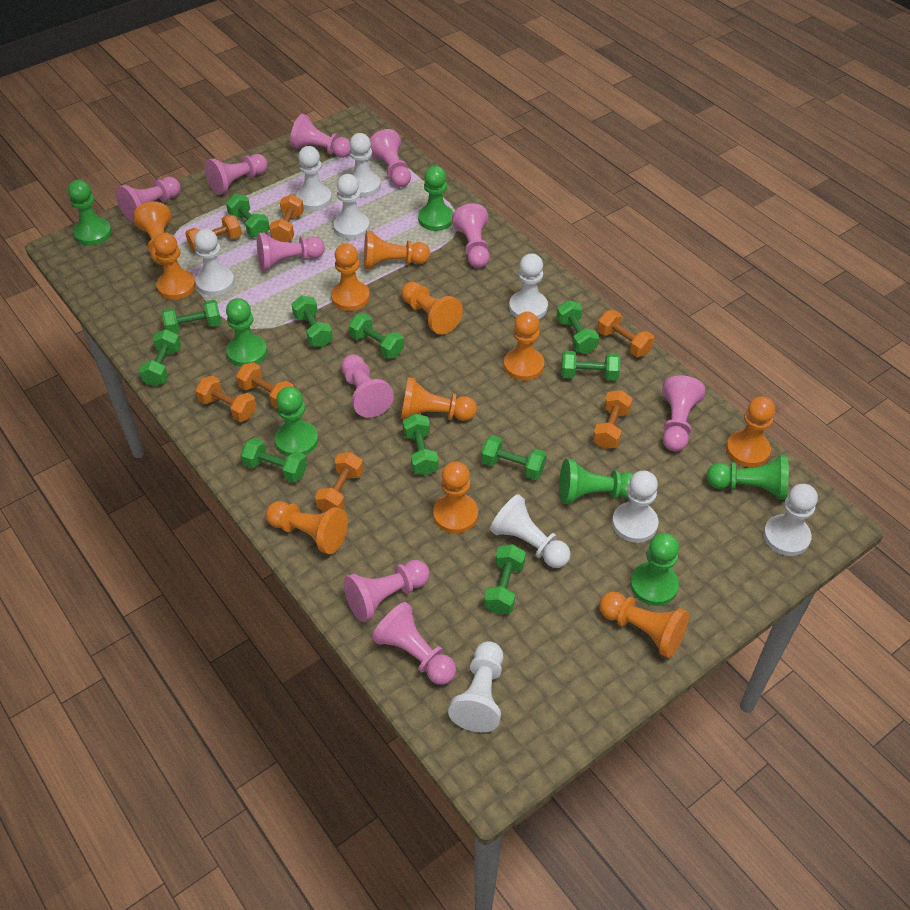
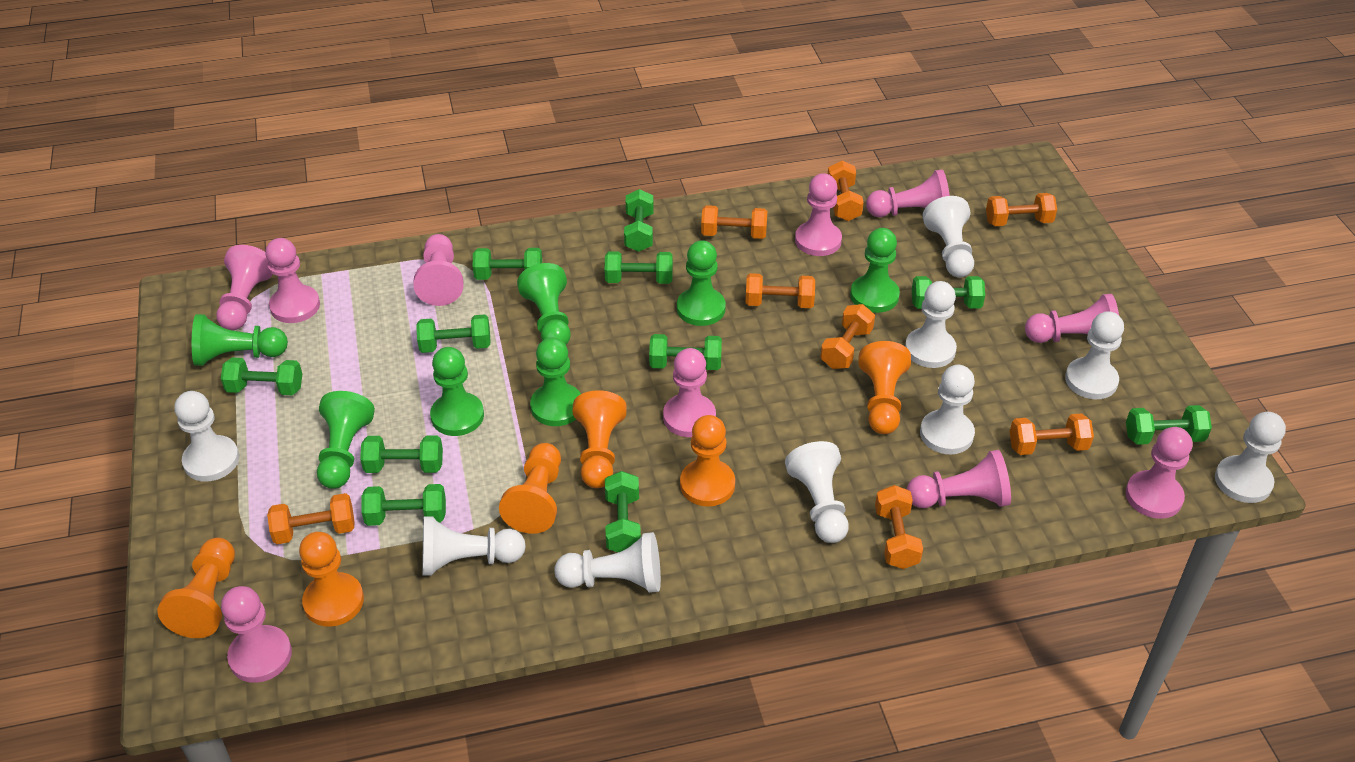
orange dumbbell: [185,214,242,252] [195,376,256,422] [236,362,294,408] [269,194,304,242] [315,452,364,512] [593,390,633,449] [597,310,654,357] = 7 -> [267,493,355,544] [701,205,768,239] [745,273,815,308] [820,304,875,369] [828,161,864,221] [875,485,923,569] [986,193,1057,226] [1009,413,1094,455] = 8
orange pawn: [133,201,171,265] [154,232,196,300] [266,501,348,554] [331,243,370,311] [364,231,430,269] [401,282,463,335] [401,377,477,421] [433,462,478,533] [504,312,544,381] [599,592,689,658] [726,396,775,467] = 11 -> [157,538,235,638] [299,532,364,627] [499,443,561,534] [572,390,627,488] [680,415,735,507] [858,341,911,434] = 6

